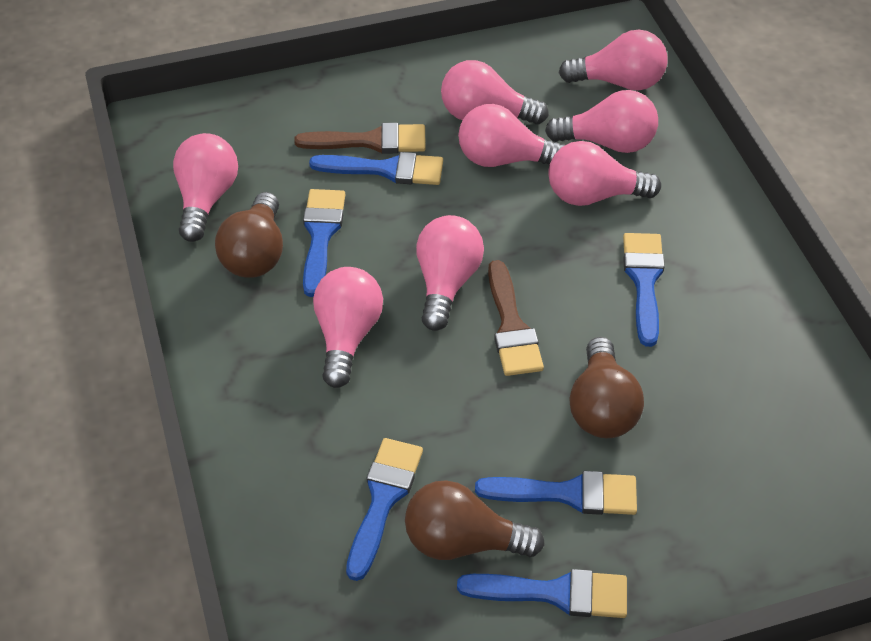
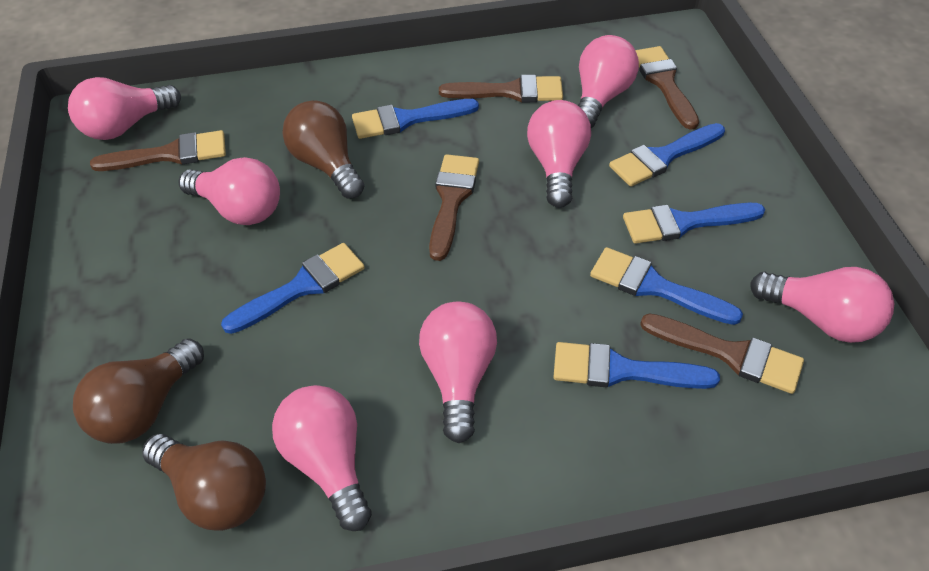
brown brush: [294,123,426,154] [488,260,544,376] = 2 -> [90,130,226,171] [429,154,479,261] [439,75,563,102] [635,46,699,130] [640,314,804,394] = 5
pink light bulb: [173,133,238,242] [313,267,383,388] [416,215,484,331] [441,60,549,125] [458,104,565,167] [545,90,658,153] [548,141,661,206] [559,30,667,91] = 8 -> [68,77,181,140] [179,157,280,225] [272,385,372,531] [419,302,497,443] [527,100,591,208] [578,35,639,128] [750,267,894,343] = 7

